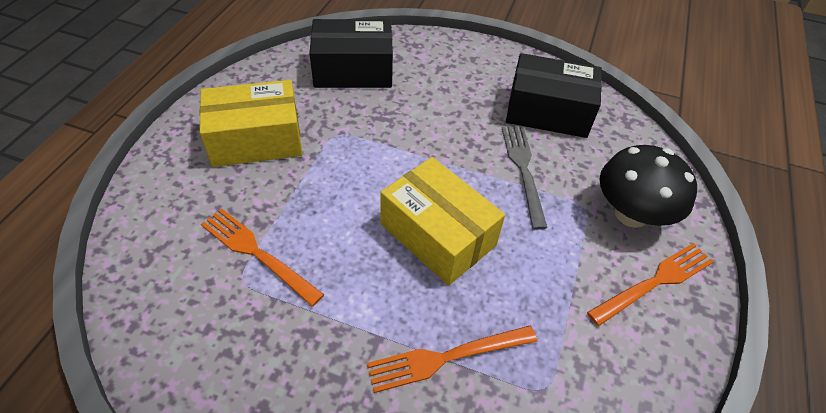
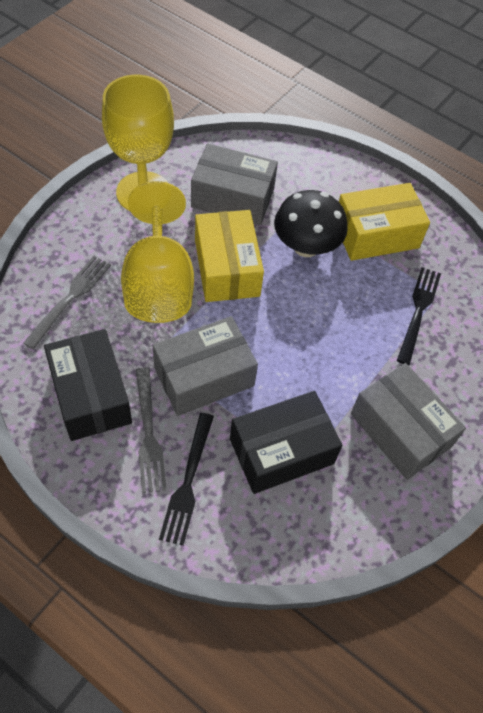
black fork: none = 0 -> [159,413,214,546] [397,267,441,365] = 2
grey box: none = 0 -> [152,316,258,416] [191,144,278,225] [351,363,466,480] = 3
grey fork: [502,126,547,230] = 1 -> [23,256,111,349] [136,367,167,493] = 2
orange fork: [201,208,324,306] [367,326,538,393] [587,243,713,326] = 3 -> none = 0
yellow goblet: none = 0 -> [102,75,174,211] [121,181,194,323] = 2

